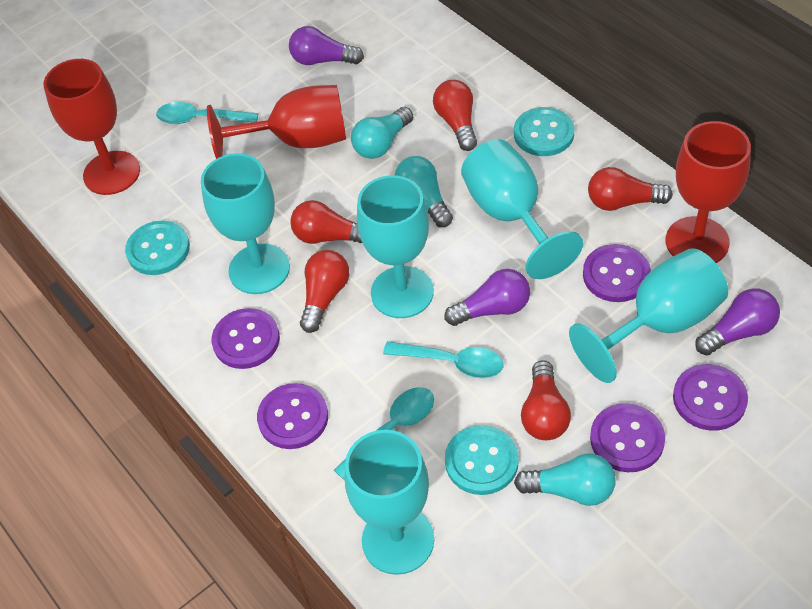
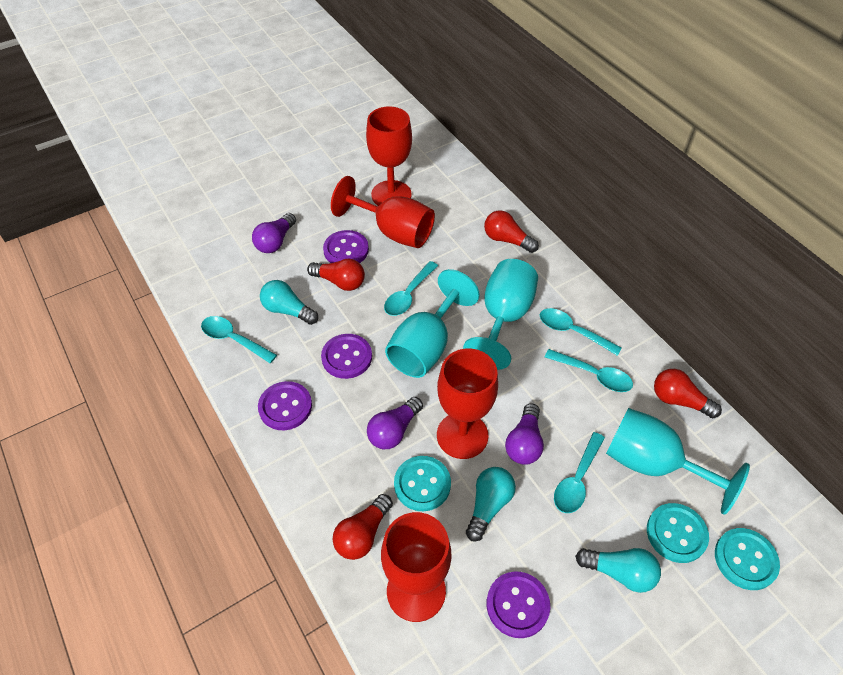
purple button: [212,308,280,369] [257,383,328,449] [583,244,651,302] [590,403,665,472] [673,364,748,431] = 5 -> [258,381,312,430] [321,334,372,379] [323,230,369,263] [487,571,550,638] = 4
red goblet: [44,59,140,195] [207,85,346,159] [666,121,751,263] = 3 -> [331,176,435,248] [366,106,412,206] [381,512,451,622] [437,348,498,459] = 4
red light bulb: [290,200,362,244] [300,250,349,333] [433,80,477,151] [521,360,571,440] [588,167,673,211] = 5 -> [307,259,365,291] [333,494,393,560] [484,210,539,253] [654,369,722,418] = 4
turquoise goblet: [201,153,290,294] [345,430,434,575] [357,175,434,318] [461,139,583,279] [569,248,728,383] = 5 -> [385,269,480,378] [463,259,538,370] [606,408,750,515] = 3
turquoise spoon: [156,102,258,124] [334,387,434,480] [383,341,503,378] = 3 -> [201,316,277,363] [384,261,438,316] [540,308,622,356] [545,349,633,392] [554,432,605,513] = 5

